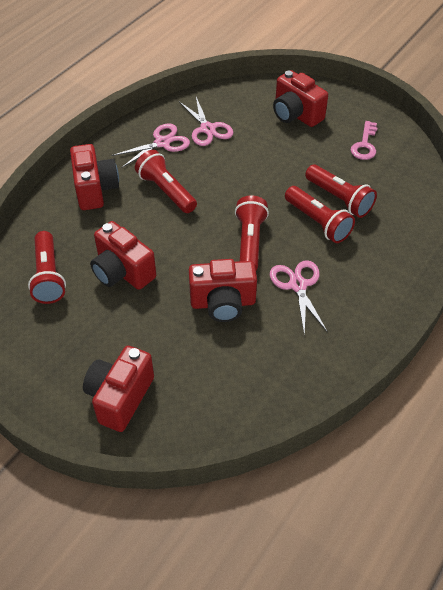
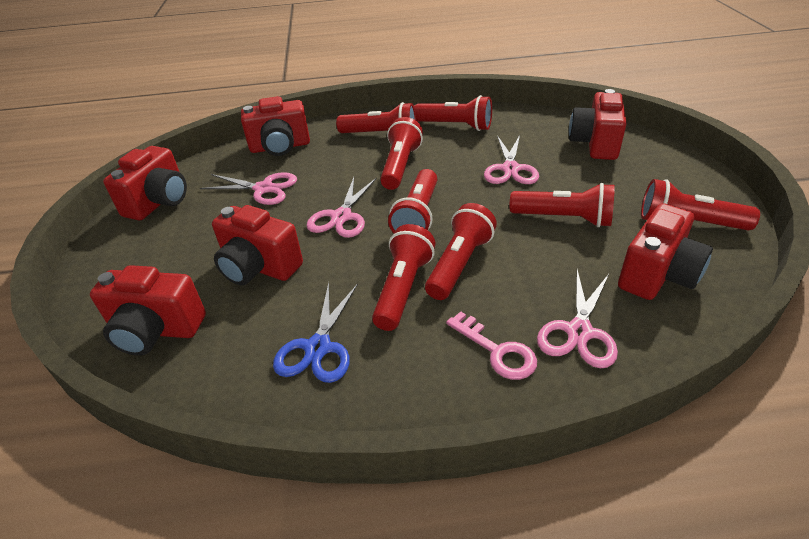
blue scissors: none = 0 -> [273,282,358,383] = 1
pink scissors: [112,123,190,168] [179,97,233,146] [270,260,328,336] = 3 -> [200,172,297,205] [307,177,377,238] [484,135,539,184] [537,270,618,368] = 4
red camera: [70,144,119,210] [83,346,154,432] [90,221,156,290] [189,259,257,322] [273,70,328,127] = 5 -> [90,265,206,356] [103,146,187,220] [212,205,303,285] [241,96,310,156] [569,89,626,160] [618,203,713,300] = 6
red flashlight: [28,231,66,304] [135,150,197,213] [235,195,269,270] [285,186,355,243] [305,165,377,218] = 5 -> [336,102,416,133] [372,224,435,331] [380,117,423,190] [388,169,437,233] [414,95,492,131] [425,203,497,300] [510,183,615,227] [641,179,760,230] = 8

